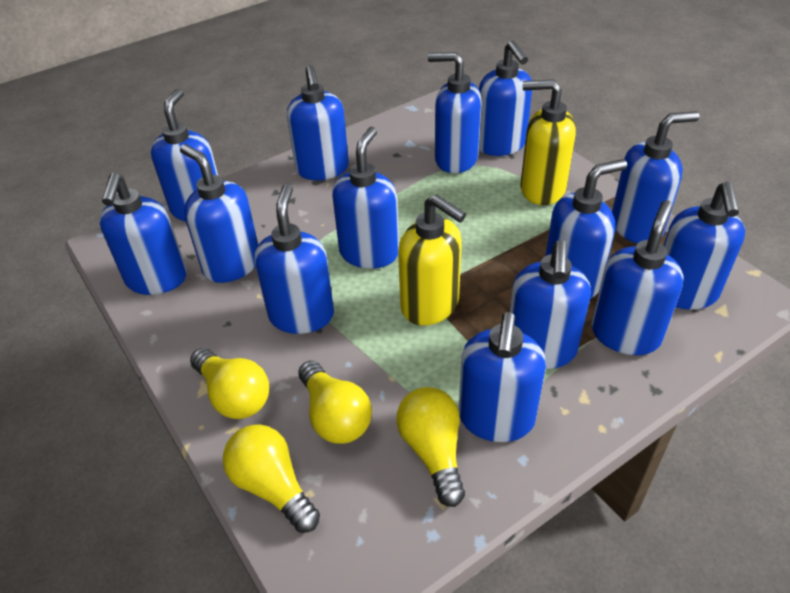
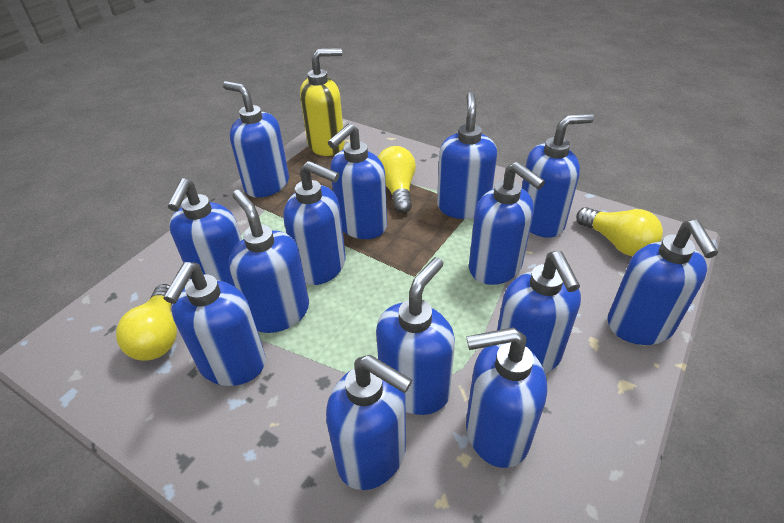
yellow light bulb: [190,348,269,419] [223,424,320,533] [298,361,372,444] [396,387,465,507] = 4 -> [116,284,177,361] [378,146,416,213] [576,207,663,256] = 3
yellow soap dispenser: [398,194,466,325] [520,79,576,205] = 2 -> [300,48,345,156] = 1

